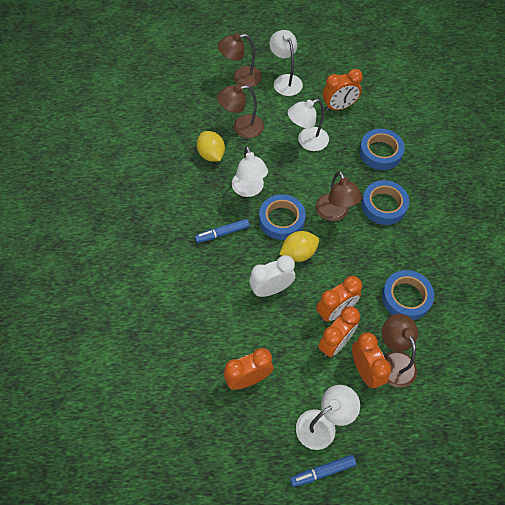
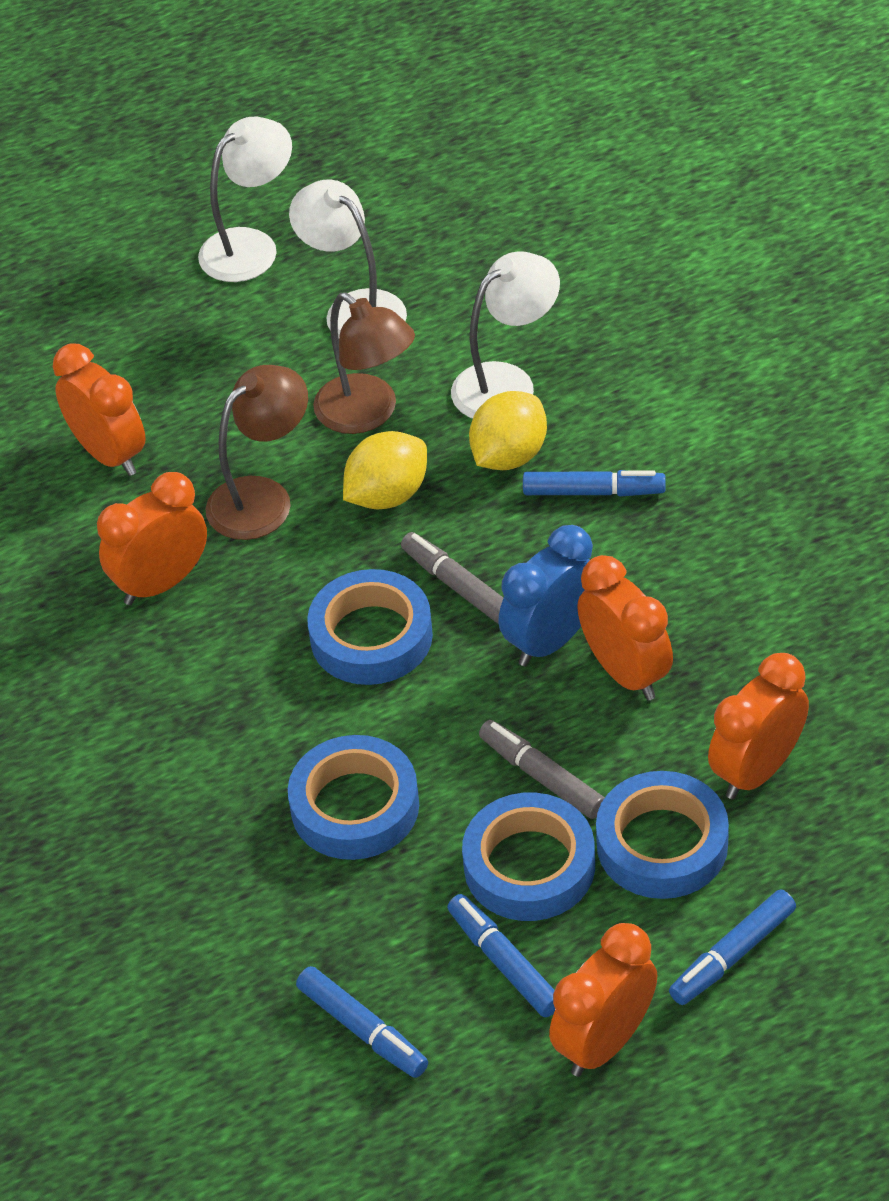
blue clock: none = 0 -> [499,525,593,666] = 1
blue marker: [195,219,250,243] [290,455,356,487] = 2 -> [296,966,428,1078] [447,894,555,1018] [523,470,666,497] [669,889,796,1005] = 4
brown lamp: [217,84,264,138] [218,33,262,87] [316,171,362,221] [382,314,418,388] = 4 -> [206,365,308,540] [313,293,415,434] = 2
grey marker: none = 0 -> [401,532,503,624] [479,720,605,819] = 2
white clock: [249,255,295,297] = 1 -> none = 0
white lamp: [232,146,268,197] [270,30,303,96] [288,99,329,151] [296,385,360,450] = 4 -> [198,116,292,282] [289,180,407,337] [451,251,560,419] = 3

